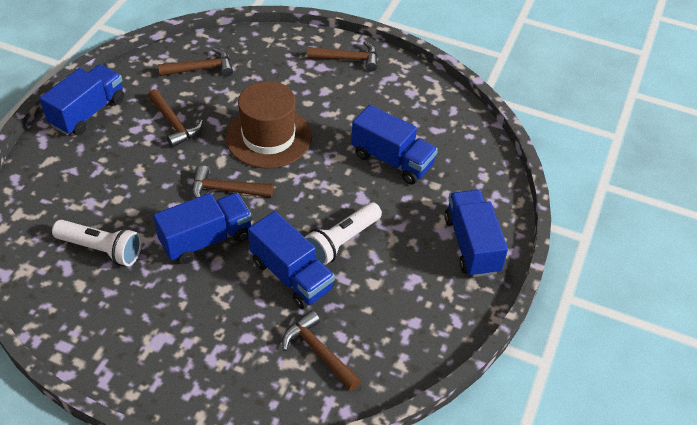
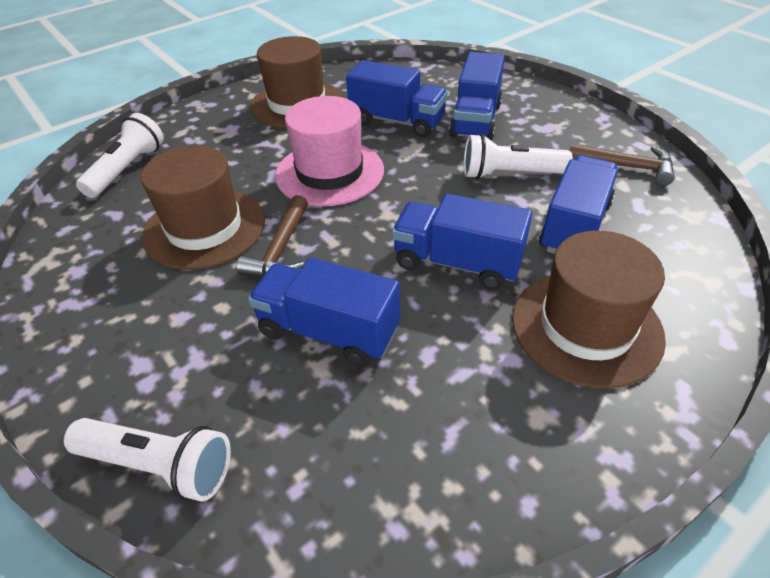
brown hammer: [148,89,203,148] [158,48,233,77] [192,166,273,198] [282,310,361,391] [307,41,377,71] = 5 -> [236,195,308,276] [570,144,675,185] = 2
brown hat: [226,81,312,168] = 1 -> [141,145,265,270] [250,36,343,128] [512,231,666,389] = 3
pink hat: none = 0 -> [275,96,384,206] = 1
white flashlight: [52,220,142,266] [305,202,382,265] = 2 -> [64,418,231,502] [76,113,164,198] [464,134,573,179] = 3

